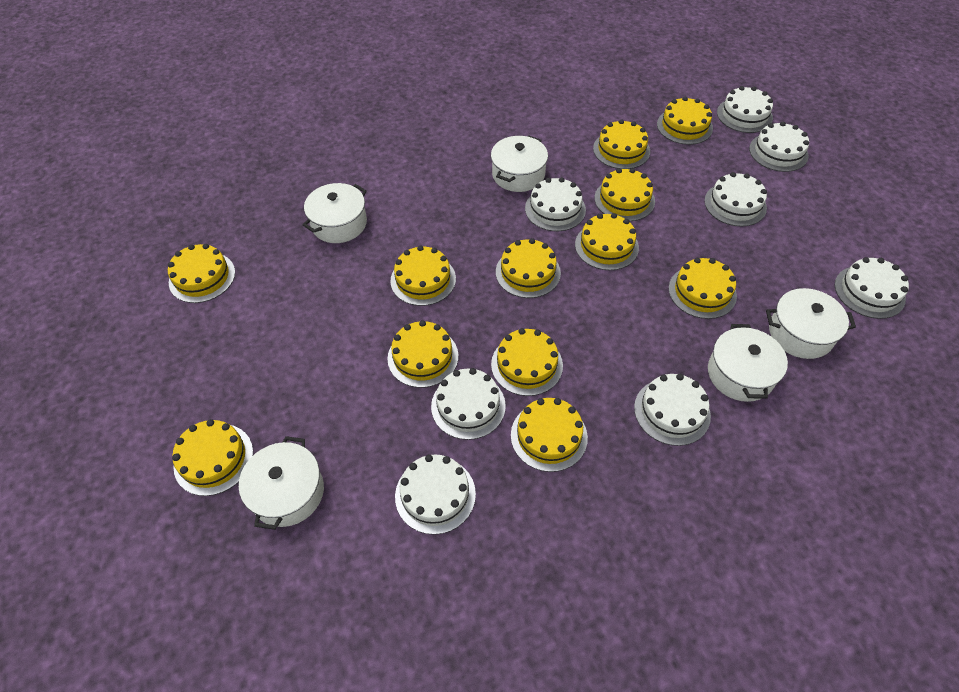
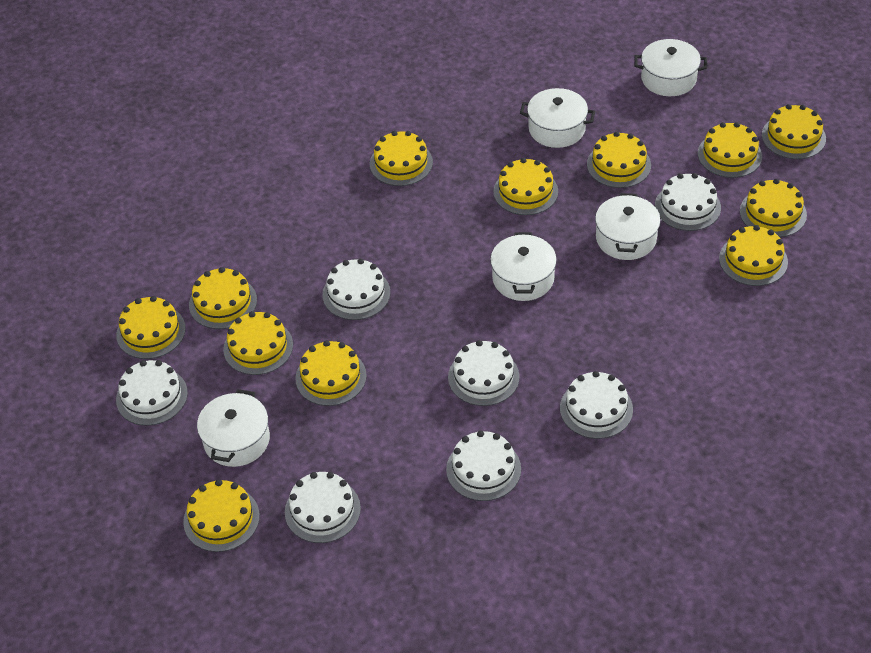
white cake: [395,454,476,535] [431,368,506,440] [525,177,586,231] [634,374,711,446] [704,172,767,227] [717,86,773,133] [749,122,809,172] [835,257,909,319] = 8 -> [116,360,188,426] [285,472,361,543] [322,258,390,320] [446,430,521,501] [448,340,520,406] [560,371,633,439] [655,173,721,231] = 7

